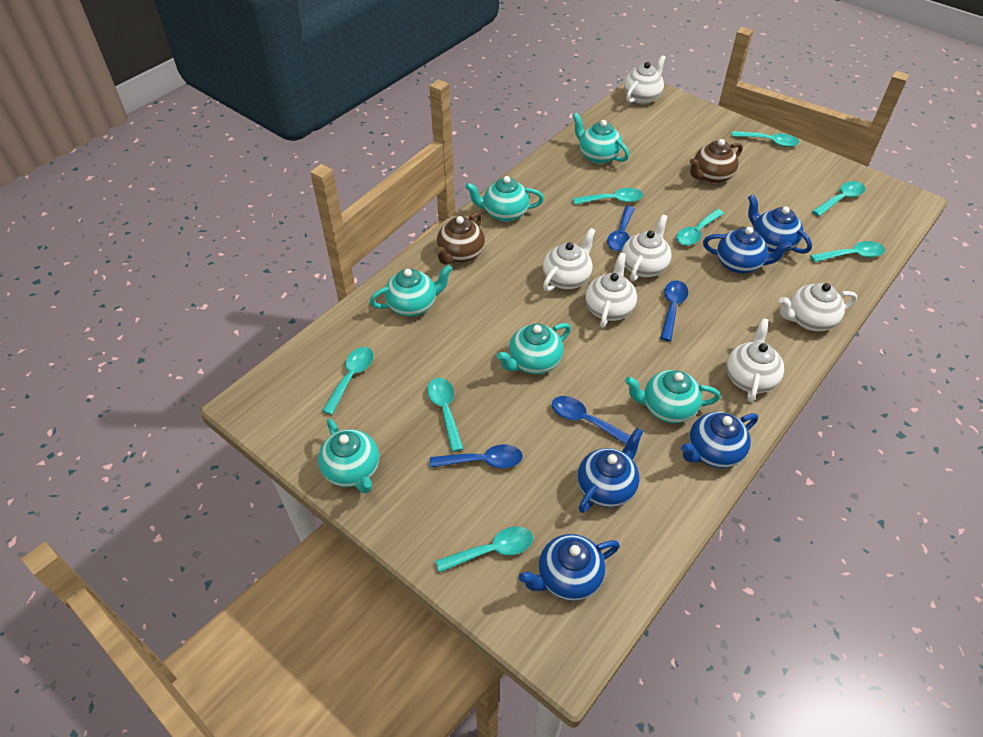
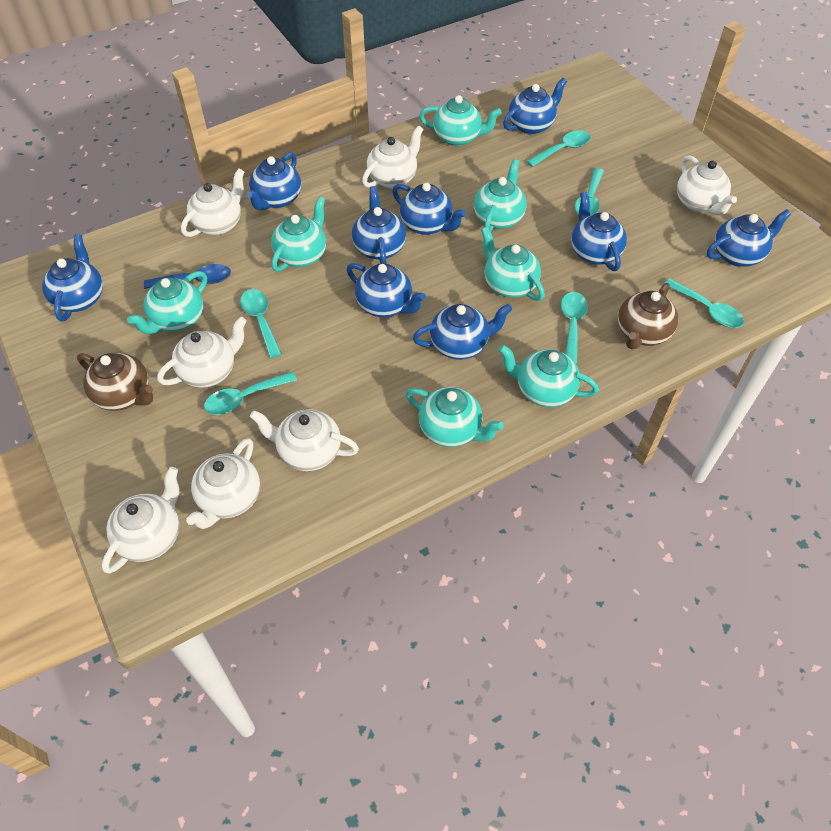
blue spoon: [430,444,523,468] [552,396,630,445] [607,206,635,251] [660,280,688,341] = 4 -> [144,264,231,289] = 1
blue teapot: [519,534,620,601] [577,428,643,513] [681,412,758,468] [703,227,792,273] [748,195,812,254] = 5 -> [42,234,103,322] [247,152,301,210] [346,263,426,317] [352,186,406,264] [392,183,466,235] [413,304,512,360] [503,78,567,135] [571,192,627,271] [707,209,791,267] = 9
turquoise spoon: [322,347,374,415] [427,378,463,452] [435,526,533,573] [573,188,643,205] [676,209,724,246] [732,131,799,147] [810,241,885,262] [812,181,865,216] = 8 -> [204,371,297,415] [240,289,282,358] [526,130,591,167] [561,292,588,365] [575,168,604,216] [663,278,744,328] = 6
turquoise teapot: [318,419,379,493] [370,265,452,317] [465,176,544,222] [496,323,571,374] [573,113,629,164] [625,370,721,423] = 6 -> [127,271,207,334] [271,196,326,272] [406,387,504,447] [419,95,502,146] [474,159,526,232] [481,227,545,301] [498,345,599,407] = 7
white teapot: [543,228,596,291] [585,253,637,328] [622,214,671,281] [624,55,666,104] [727,318,784,403] [779,283,857,331] = 6 -> [102,467,179,574] [157,317,247,388] [181,168,245,237] [186,438,260,529] [250,409,359,471] [362,126,423,188] [677,155,737,215] = 7

